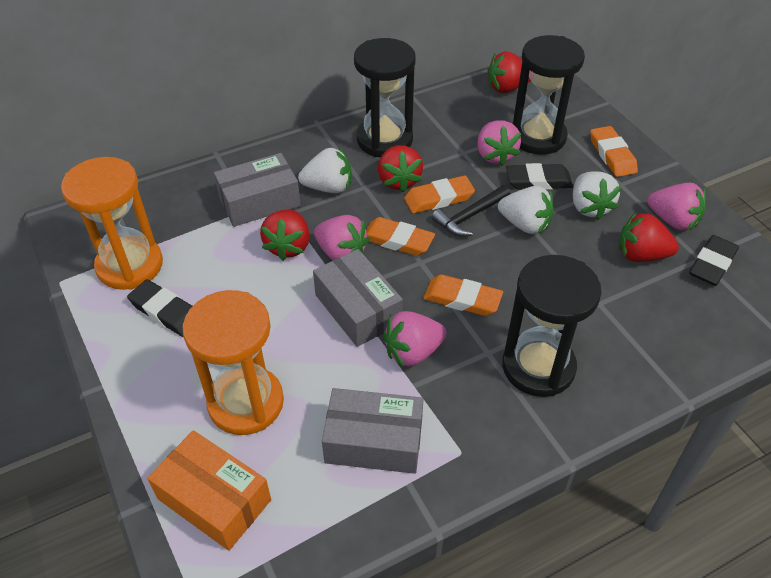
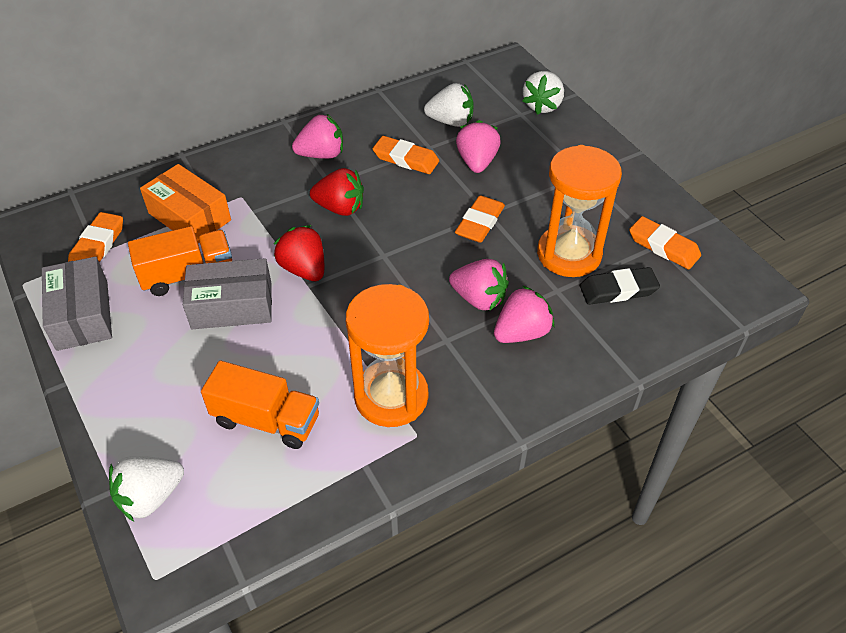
black eraser: [127,279,192,337] [506,163,573,190] [689,235,739,286] = 3 -> [580,267,660,305] = 1
black hammer: [432,185,510,236] = 1 -> none = 0
black hourglass: [354,38,416,157] [502,255,602,397] [512,35,585,155] = 3 -> none = 0
grey box: [214,153,301,227] [313,249,403,347] [322,388,424,474] = 3 -> [42,257,112,351] [183,258,272,329] = 2
orange truck: none = 0 -> [128,226,232,296] [201,361,319,449] = 2
red strawberry: [260,210,310,261] [378,145,423,192] [488,51,531,93] [618,212,679,262] = 4 -> [274,225,324,281] [310,168,364,216] = 2

